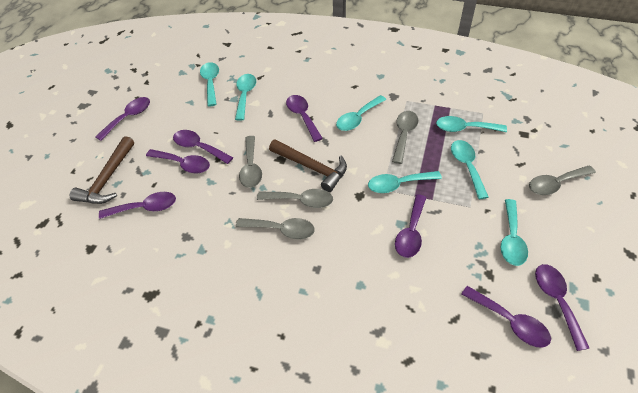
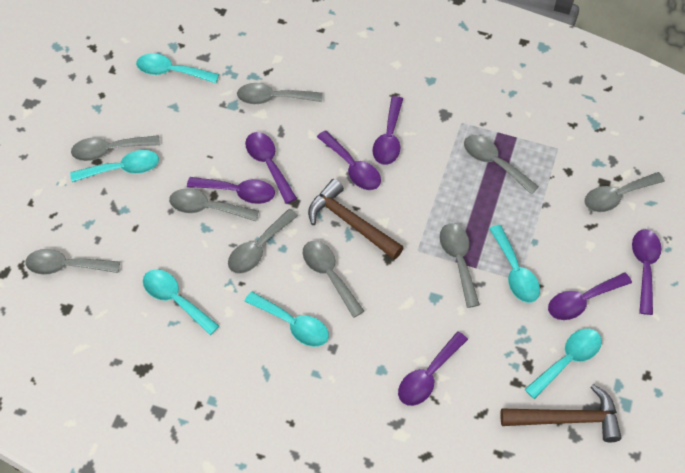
grey spoon: [236,218,315,240] [239,136,262,188] [257,189,333,208] [392,111,418,164] [529,165,596,195] = 5 -> [25,249,120,275] [71,135,160,161] [169,188,259,221] [228,209,298,274] [237,83,323,104] [303,241,364,318] [439,223,480,308] [464,135,539,194] [584,172,665,212] = 9
purple spoon: [95,97,150,141] [99,192,176,219] [146,149,210,173] [173,130,233,164] [286,95,323,142] [395,194,427,258] [461,286,551,348] [535,264,589,351] = 8 -> [187,177,275,204] [245,132,297,204] [317,130,381,190] [372,96,403,165] [398,331,468,406] [548,272,632,320] [632,229,661,315] = 7
turquoise spoon: [200,62,219,106] [235,74,256,121] [336,95,386,131] [368,171,442,193] [436,116,507,132] [451,140,488,199] [501,199,528,266] = 7 -> [70,150,159,182] [136,53,219,83] [143,269,219,335] [245,291,329,347] [489,225,540,303] [524,328,602,399] = 6

